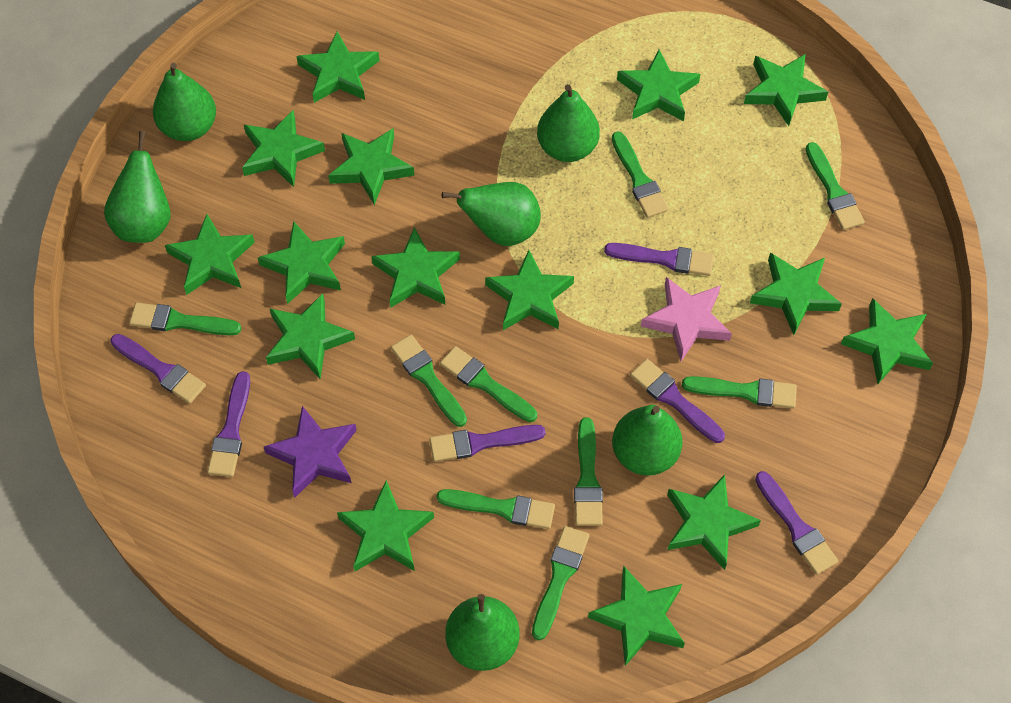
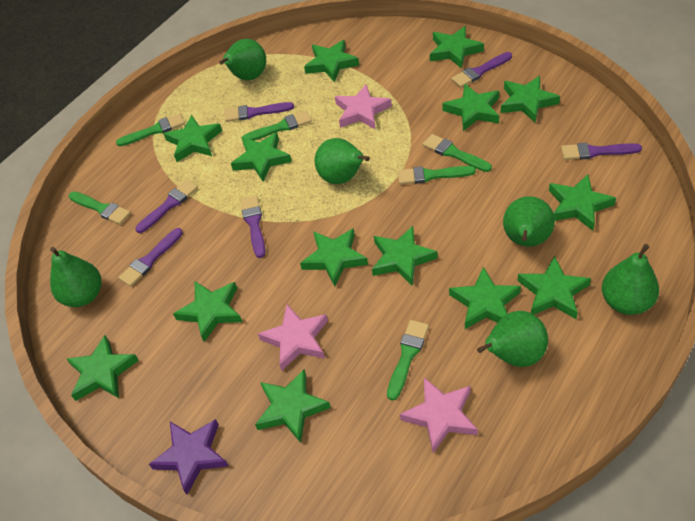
green brush: [129,303,241,335] [391,335,467,427] [437,489,555,529] [440,346,537,422] [532,526,589,640] [574,417,603,526] [612,131,669,218] [682,376,797,409] [806,142,865,230] = 9 -> [69,191,131,225] [116,113,185,146] [242,111,312,141] [387,320,429,401] [398,166,476,184] [423,134,492,172] = 6
green star: [165,214,255,295] [242,110,325,187] [258,221,345,304] [266,293,355,379] [296,31,380,103] [328,128,415,205] [337,480,434,571] [371,227,460,308] [485,250,574,330] [588,566,685,666] [617,50,700,121] [667,474,761,570] [744,54,828,126] [750,253,842,335] [841,298,933,384] = 15 -> [67,335,139,401] [163,115,222,162] [173,281,242,342] [231,132,292,181] [255,369,331,443] [300,228,368,286] [304,40,359,82] [372,226,438,286] [430,26,484,69] [442,84,499,131] [449,267,521,329] [501,76,560,122] [517,256,591,319] [549,174,616,231] = 14
pink star: [641,277,732,361] = 1 -> [258,305,328,371] [335,84,392,129] [400,378,478,453] = 3

